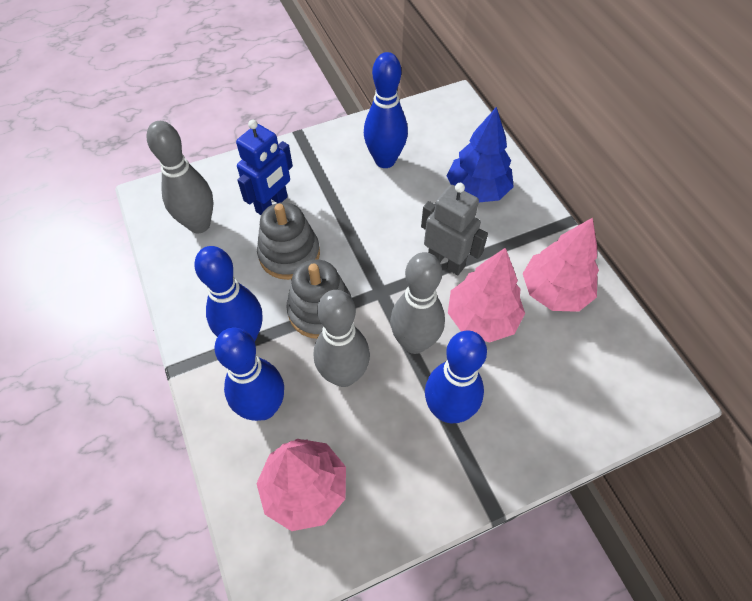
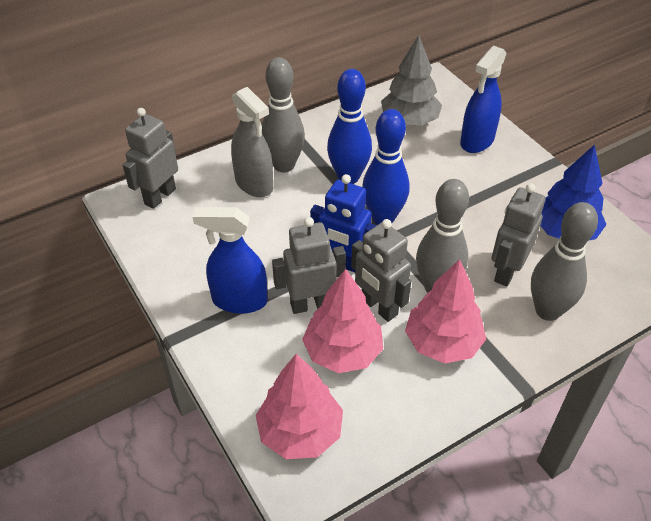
blue bowling pin: [195,246,262,342] [214,327,284,421] [364,52,408,168] [425,330,487,423] = 4 -> [327,69,372,184] [362,109,410,225] = 2
blue spray bottle: none = 0 -> [193,207,267,314] [460,46,506,153] = 2
grey robot: [421,183,488,275] = 1 -> [123,108,178,209] [272,217,346,314] [351,219,411,322] [492,183,546,287] = 4
grey spray bottle: none = 0 -> [231,87,273,197] = 1
grey stacking toy: [257,202,320,280] [286,259,352,339] = 2 -> none = 0
grey tree: none = 0 -> [381,35,442,126] = 1

